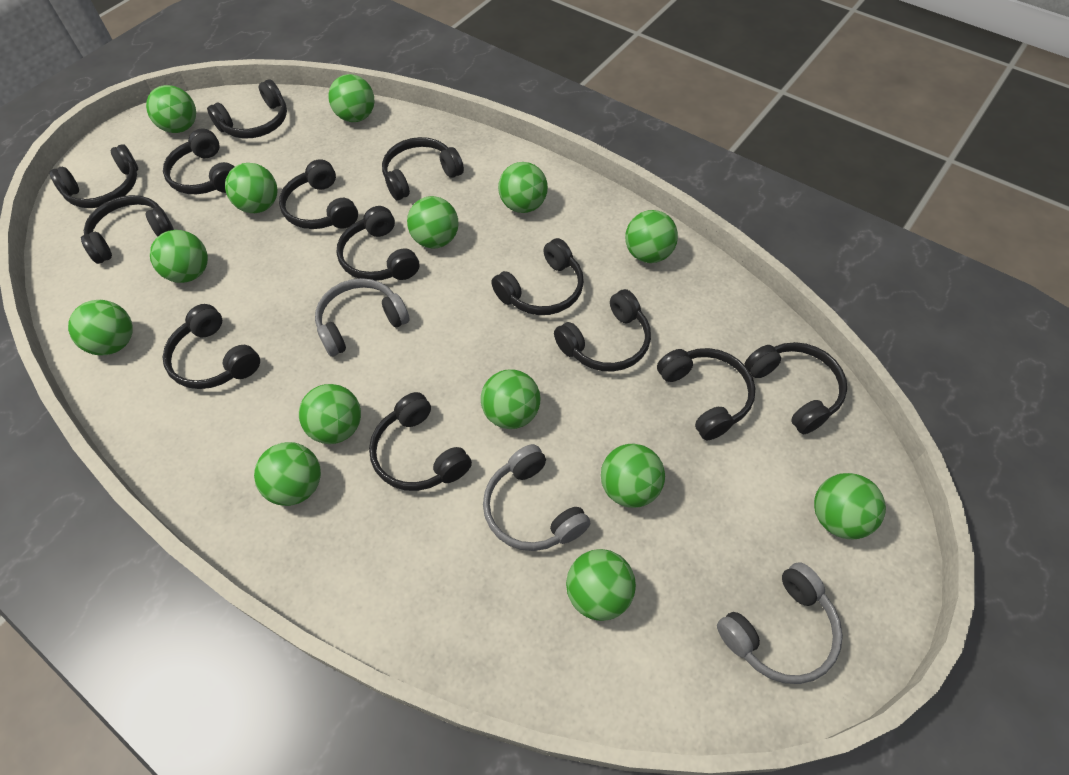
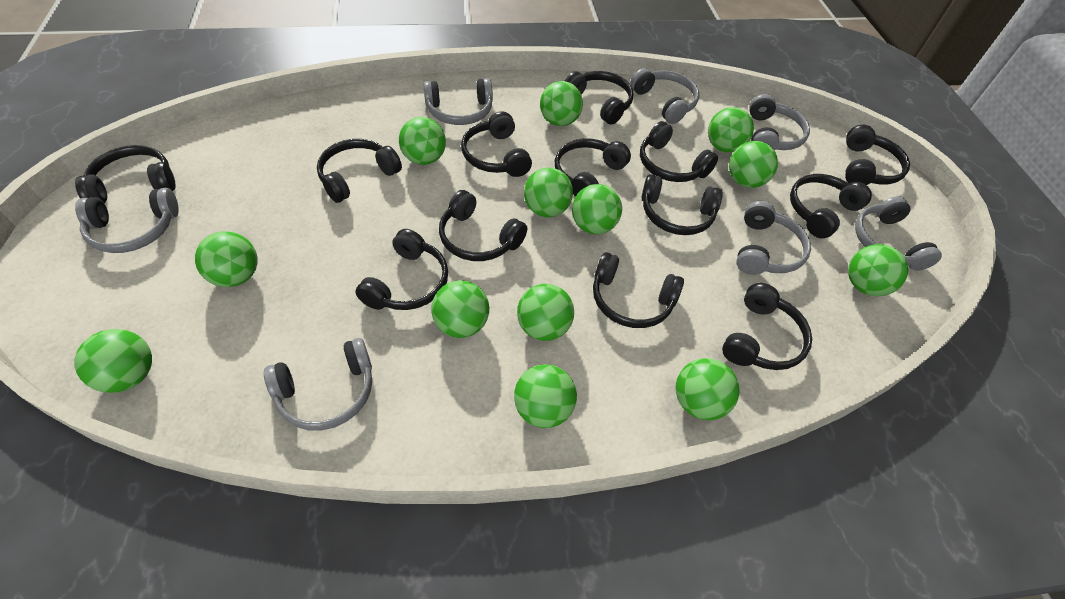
green ball: [68,300,133,355] [146,85,196,133] [150,230,208,283] [225,163,277,213] [254,442,321,506] [299,384,361,444] [328,74,374,122] [407,196,459,249] [481,369,541,429] [498,162,548,213] [566,549,636,621] [601,444,665,508] [625,210,678,263] [814,473,886,539] = 14 -> [74,329,152,393] [195,231,258,287] [399,117,446,165] [431,280,489,338] [514,364,577,428] [517,284,574,341] [524,168,573,217] [540,81,583,126] [572,184,622,234] [675,358,739,420] [708,107,754,152] [729,141,778,188] [848,244,908,296] = 13
grey headphones: [315,278,410,357] [483,444,591,551] [717,562,843,684] = 3 -> [75,188,179,253] [264,338,372,431] [423,78,493,125] [630,68,699,124] [736,201,811,275] [749,94,810,150] [855,196,942,271] = 7

